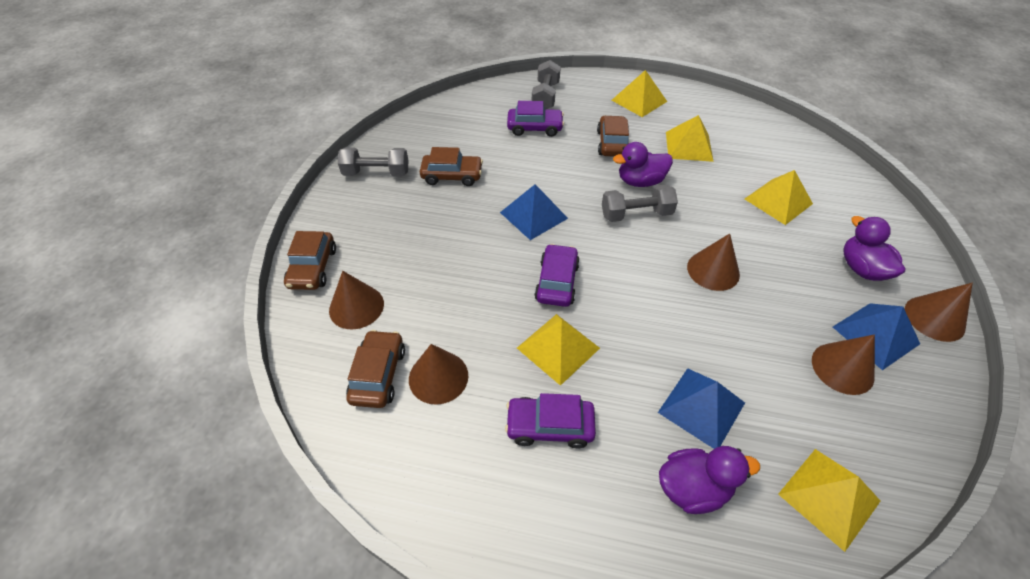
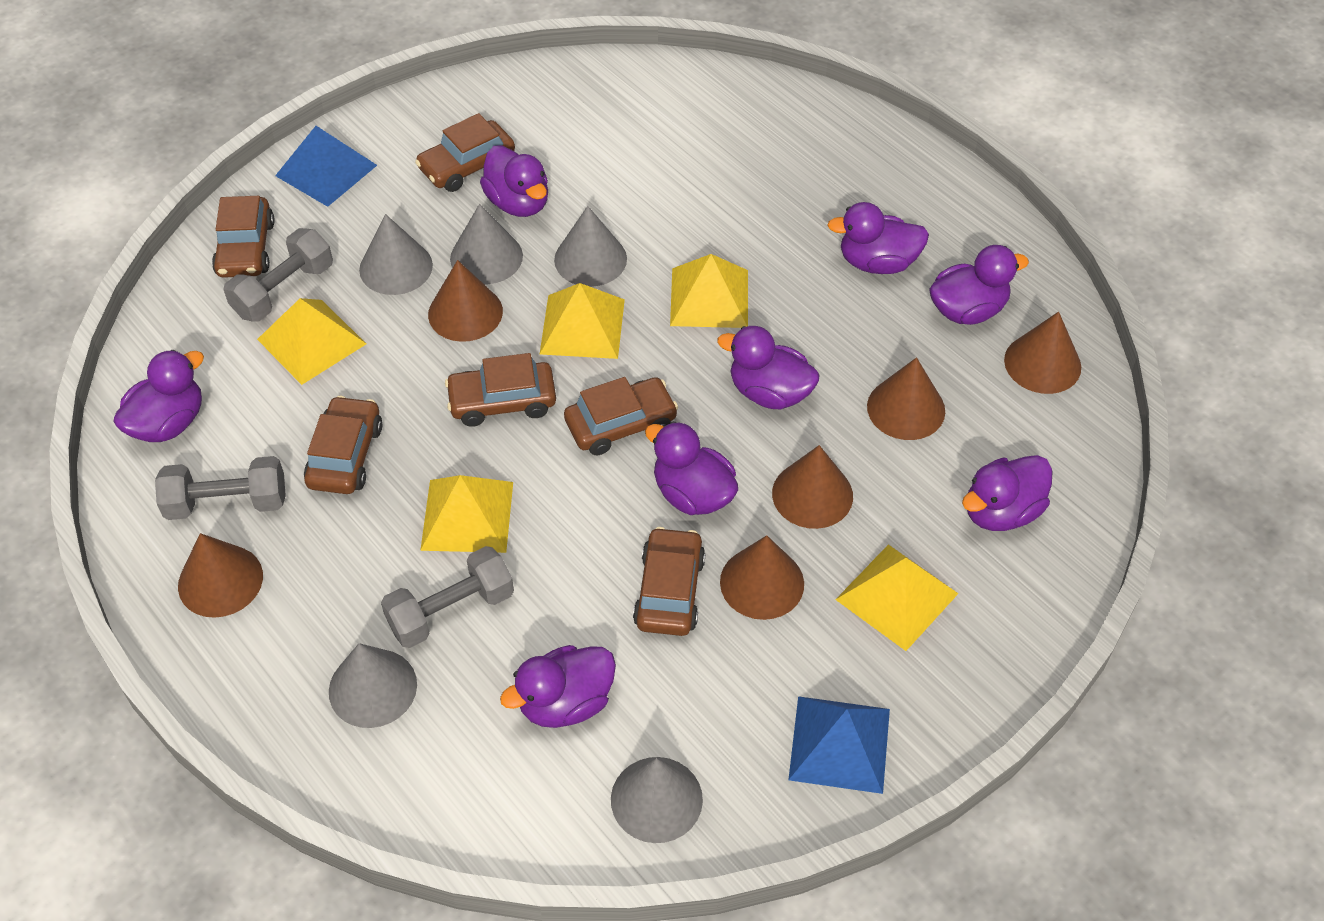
blue pyramid: [500,184,568,240] [658,368,745,449] [833,303,920,370] = 3 -> [275,126,377,207] [788,696,890,794] = 2
brown car: [284,231,336,290] [346,330,405,408] [420,147,483,186] [597,115,629,157] = 4 -> [212,196,275,278] [304,396,382,494] [415,113,515,192] [445,353,556,427] [564,377,678,455] [633,527,705,636] = 6
brown cone: [329,271,384,329] [409,344,468,405] [687,233,740,291] [812,335,875,395] [905,283,973,342] = 5 -> [178,533,263,618] [428,260,503,342] [720,535,804,620] [772,445,853,529] [867,357,945,440] [1004,312,1081,394] = 6
grey cone: none = 0 -> [329,643,417,728] [359,214,433,295] [450,204,523,284] [554,206,627,287] [611,757,703,843] = 5
purple car: [505,393,596,449] [507,101,564,137] [534,244,580,307] = 3 -> none = 0
purple duck: [613,142,673,187] [659,446,760,514] [843,216,906,281] = 3 -> [113,350,204,442] [480,145,548,217] [500,645,616,728] [645,421,738,515] [717,326,820,409] [827,202,929,274] [929,245,1029,325] [962,455,1053,531] = 8

